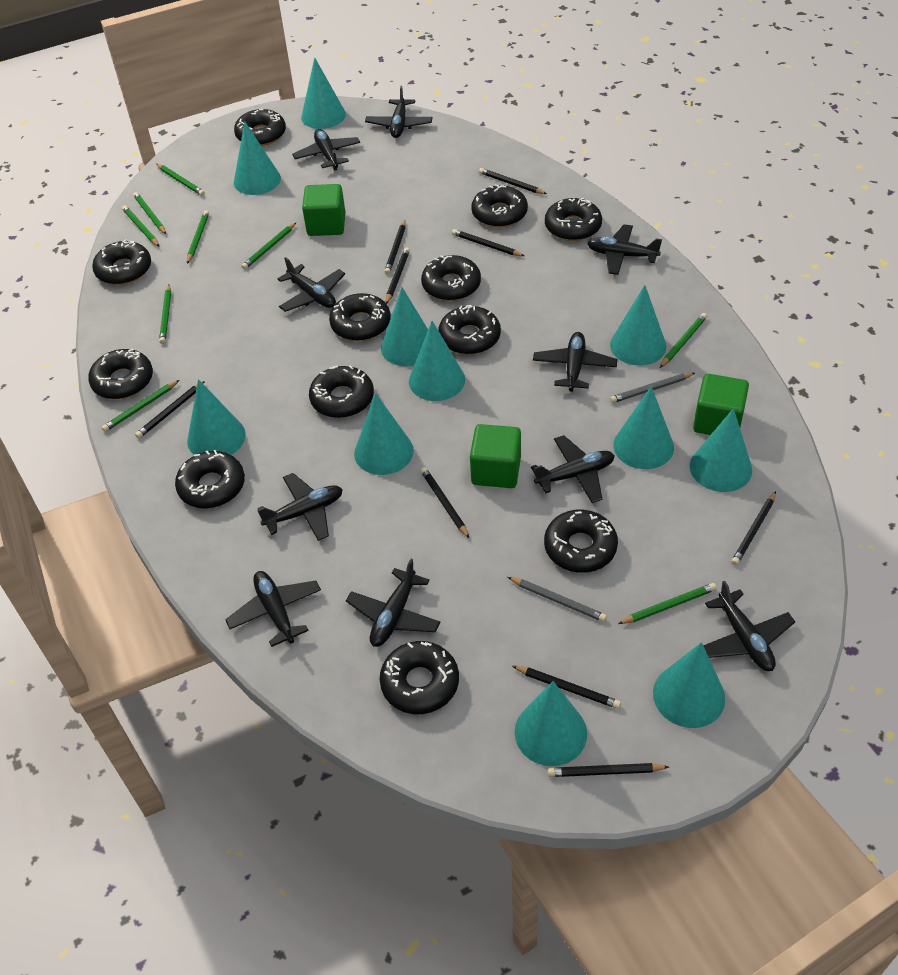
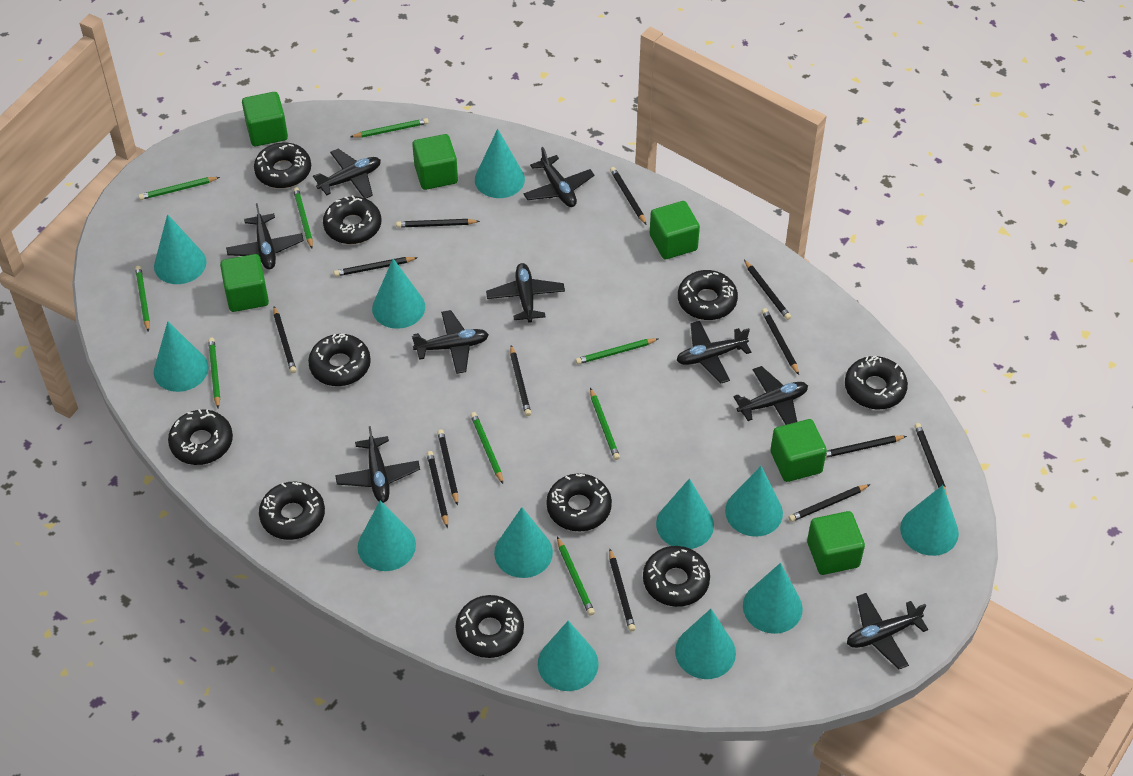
black donut: [88,349,153,399] [92,240,151,285] [175,450,245,509] [234,109,286,146] [309,366,374,418] [329,293,391,341] [379,641,459,714] [421,255,481,301] [438,305,501,355] [471,184,528,227] [544,510,618,573] [545,198,602,241] = 12 -> [168,409,233,465] [254,143,311,188] [259,482,325,540] [308,333,371,386] [323,195,381,244] [455,595,524,658] [546,473,612,531] [643,546,710,607] [678,270,738,320] [845,356,908,409] = 10
black pencil: [135,381,205,439] [384,220,406,275] [386,247,410,304] [420,467,469,538] [452,229,524,256] [479,168,547,194] [512,666,621,709] [548,763,669,777] [731,491,776,566] = 9 -> [273,306,296,373] [334,257,418,276] [396,219,480,228] [427,451,448,528] [437,429,458,506] [510,345,531,416] [609,548,636,632] [610,167,646,224] [744,260,791,320] [762,308,799,375] [788,484,870,522] [825,436,907,458] [914,423,947,495] = 13
black plane: [225,571,321,647] [257,473,343,541] [278,257,345,312] [292,129,360,171] [346,559,440,647] [365,86,433,138] [531,435,615,503] [533,332,617,392] [587,224,662,275] [703,581,795,671] = 10 -> [226,203,304,269] [313,149,381,199] [335,426,420,503] [412,310,489,374] [486,263,565,323] [523,147,594,207] [677,321,751,384] [733,366,808,425] [847,593,929,669] = 9
green cube: [302,184,345,236] [470,424,521,488] [693,374,749,435] = 3 -> [220,254,269,312] [242,92,288,146] [412,134,458,190] [650,201,700,259] [771,419,827,482] [807,511,865,575] = 6
grey pencil: [508,577,607,622] [610,373,695,403] = 2 -> none = 0
turquoise cone: [187,379,246,455] [234,122,281,195] [301,57,346,129] [354,393,414,475] [381,287,428,367] [409,321,465,401] [514,681,587,766] [610,285,666,366] [613,386,674,469] [653,642,725,728] [690,408,752,492] = 11 -> [154,214,207,284] [154,321,208,392] [358,500,416,571] [372,258,425,329] [475,129,525,198] [494,507,553,578] [538,621,599,691] [656,478,714,549] [675,609,736,679] [725,466,783,537] [743,563,803,634] [900,485,959,556] = 12

